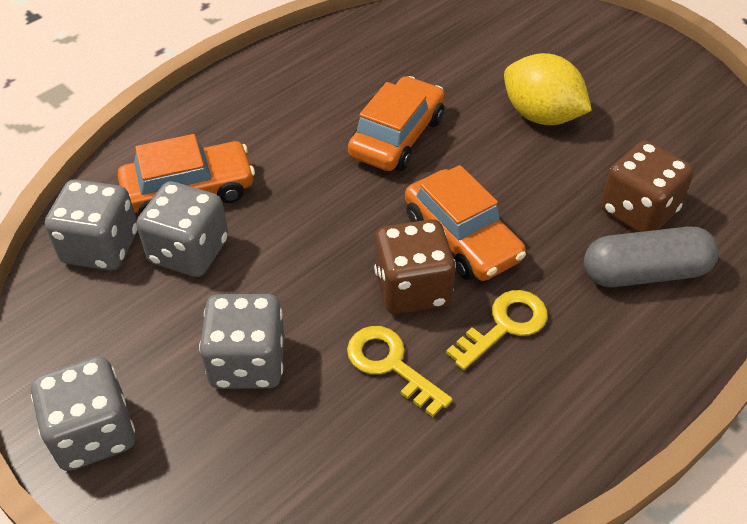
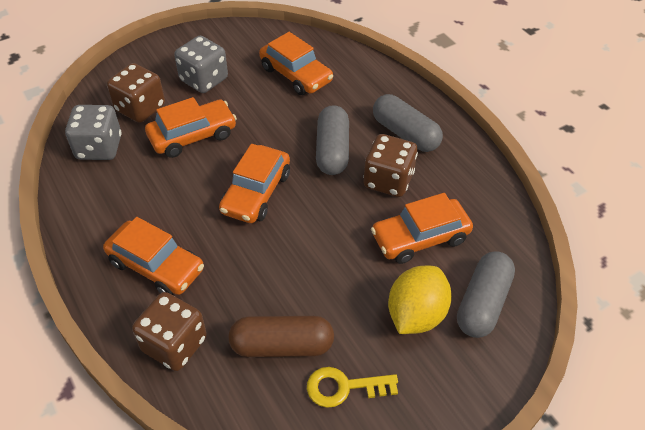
brown capsule: none = 0 -> [229,316,334,357] = 1
brown dice: [374,219,456,314] [601,141,694,232] = 2 -> [107,63,165,123] [132,292,207,371] [363,134,418,197] = 3
grey capsule: [584,226,719,287] = 1 -> [316,105,349,175] [373,94,443,152] [457,251,515,338] = 3
grey dice: [31,356,135,471] [45,179,138,271] [136,181,228,277] [199,294,285,389] = 4 -> [65,105,121,160] [174,36,228,93] = 2
orange car: [117,134,255,214] [348,76,445,171] [405,165,526,281] = 3 -> [103,217,204,295] [145,97,237,158] [219,144,290,223] [259,32,333,95] [371,193,473,264] = 5
yellow key: [347,326,453,417] [446,290,548,370] = 2 -> [307,367,398,408] = 1

